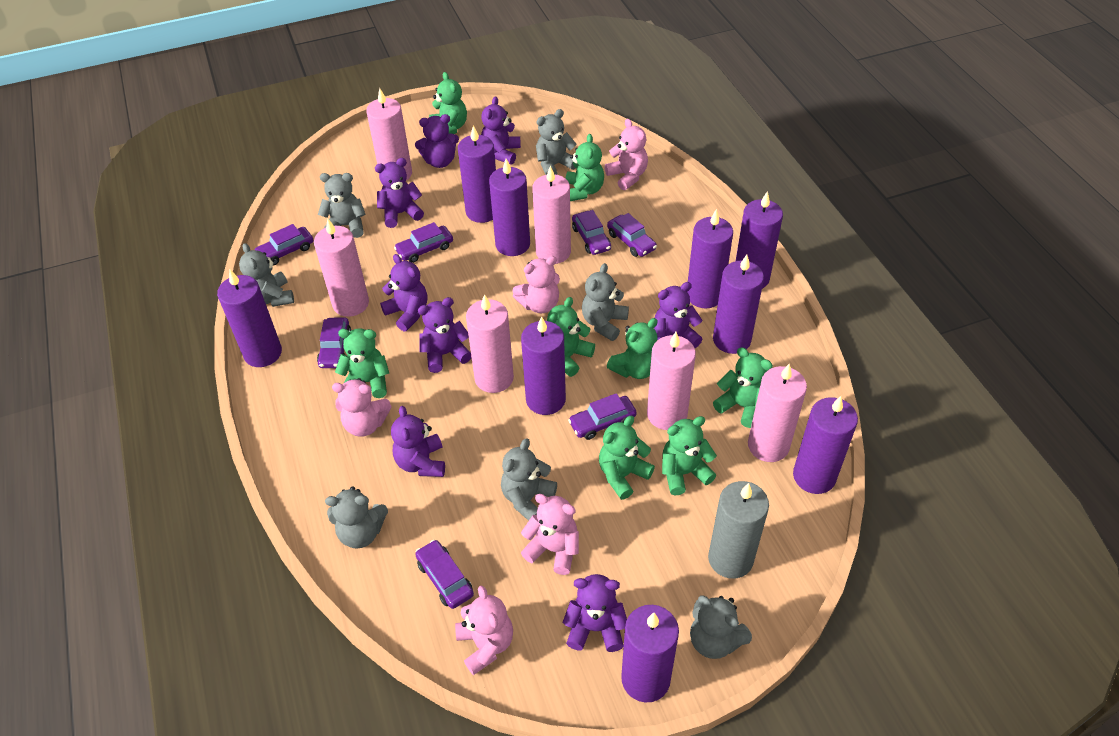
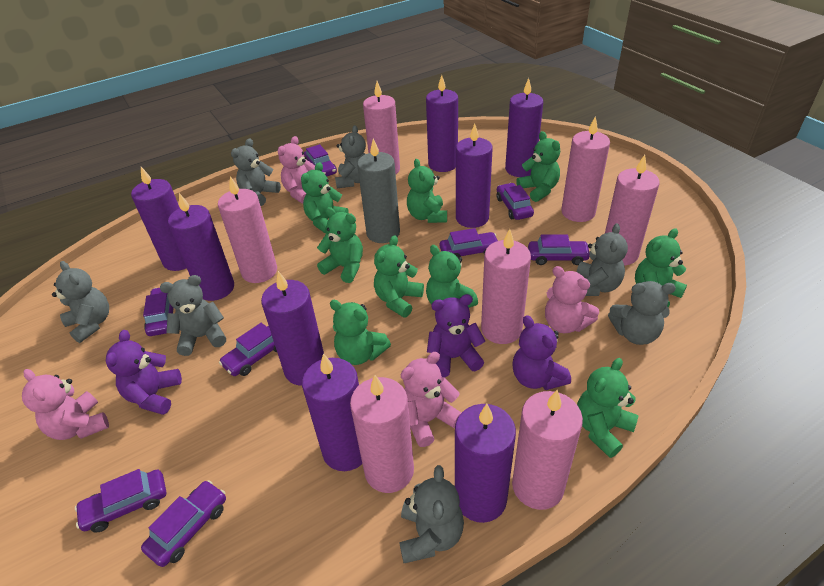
green teddy bear: [335,328,389,398] [429,72,467,134] [547,297,595,377] [565,134,604,201] [599,416,655,500] [607,318,658,379] [662,416,717,495] [713,347,773,428] = 8 -> [301,162,349,234] [317,207,363,283] [330,300,391,365] [374,235,424,318] [407,159,447,223] [426,245,478,308] [516,131,560,202] [577,358,639,458] [635,228,687,307] = 9
pink candle: [314,219,369,317] [366,88,412,181] [466,294,514,393] [532,166,571,264] [647,332,696,430] [748,364,807,462] = 6 -> [218,176,277,283] [350,375,414,493] [363,81,400,174] [481,229,531,344] [512,390,583,510] [561,116,610,222] [605,155,659,265] = 7
pink teddy bear: [332,378,392,437] [455,585,513,675] [513,256,560,313] [521,494,579,575] [605,119,648,190] = 5 -> [22,369,109,440] [278,136,315,204] [401,352,462,447] [545,266,599,333] = 4
purple candle: [217,270,282,367] [458,125,496,223] [489,159,530,256] [521,316,566,415] [621,605,679,703] [687,209,733,308] [713,255,764,354] [736,191,783,289] [793,396,858,494] = 9 -> [131,167,186,271] [168,193,234,301] [261,271,324,386] [302,354,362,471] [426,75,458,172] [455,404,516,523] [456,123,493,228] [505,78,543,177] = 8
purple car: [255,224,313,265] [317,317,351,368] [394,222,453,263] [415,540,474,609] [568,393,637,440] [572,210,611,255] [607,213,657,257] = 7 -> [75,469,166,533] [141,480,226,567] [143,288,173,336] [219,323,277,376] [304,144,337,176] [440,228,498,258] [497,183,534,220] [528,234,590,265] = 8
purple teddy bear: [375,158,424,228] [380,254,427,331] [391,406,445,477] [415,114,459,168] [418,297,472,373] [481,96,521,165] [563,574,627,652] [654,282,703,348] = 8 -> [106,330,182,415] [427,294,485,377] [512,315,571,390] = 3

